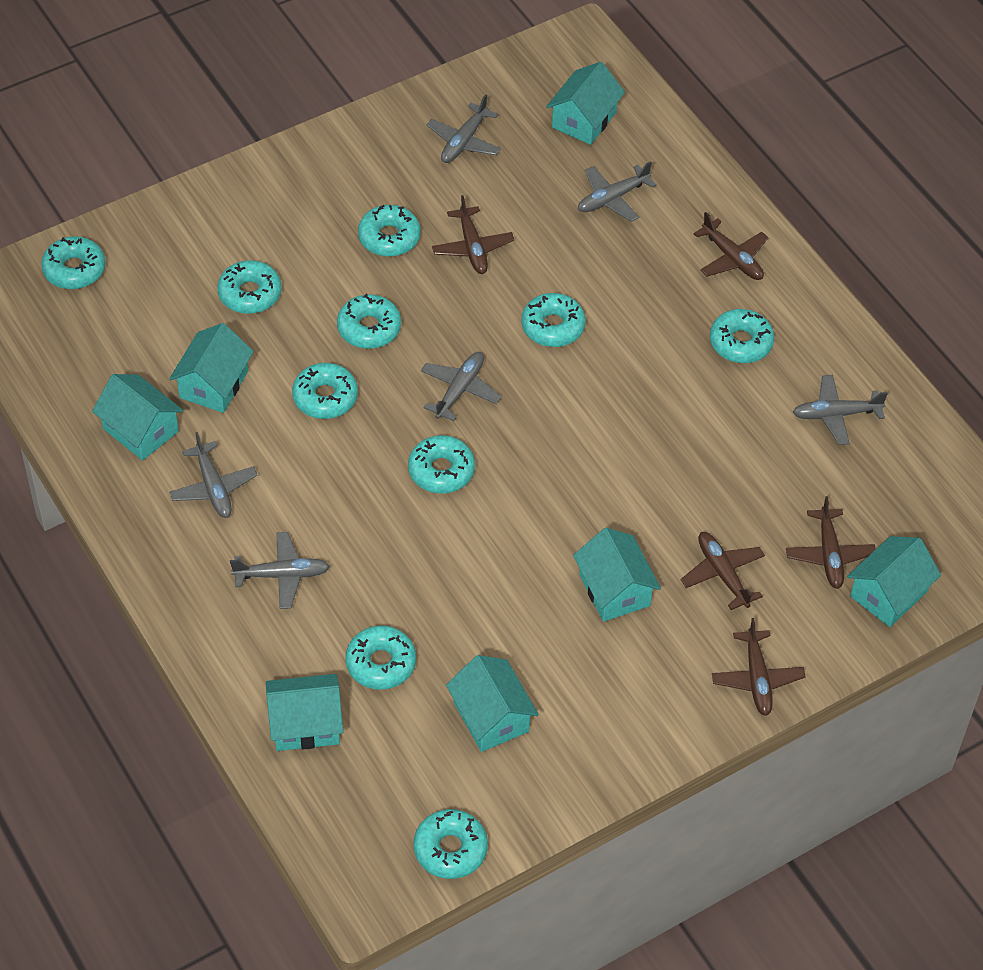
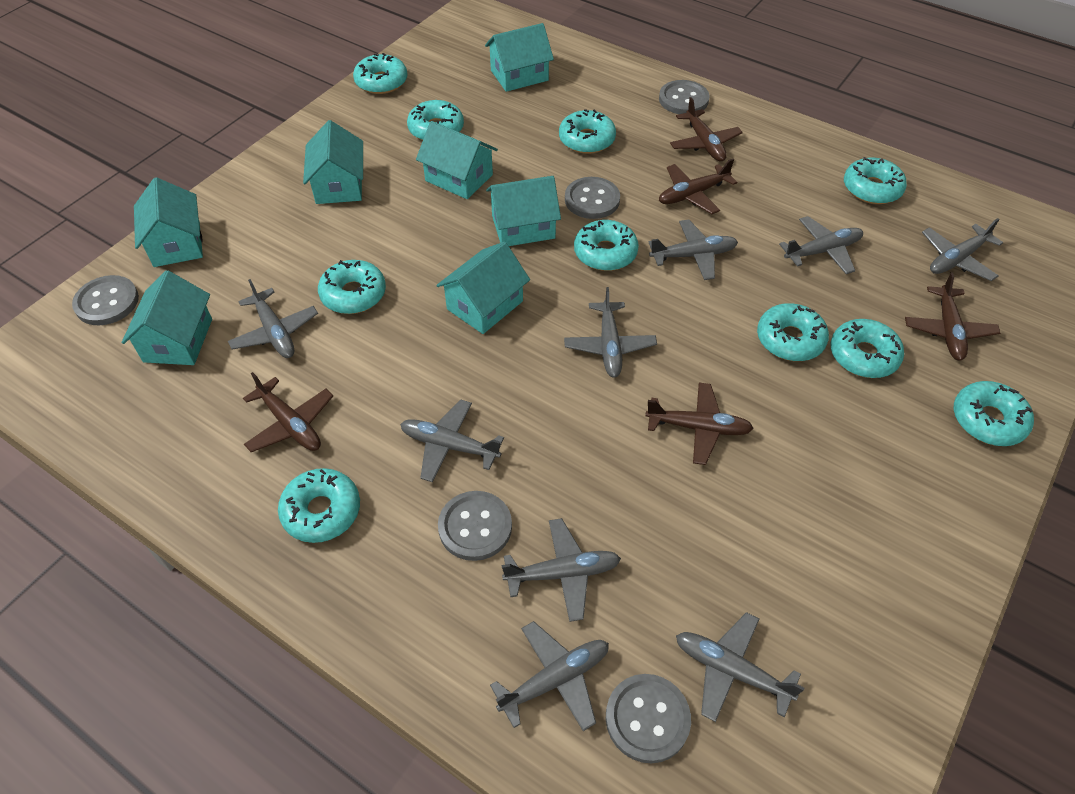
grey button: none = 0 -> [72,275,139,325] [438,491,512,561] [565,177,620,219] [606,674,691,763] [659,80,710,114] = 5
grey plane: [169,432,257,518] [230,532,330,609] [421,352,501,421] [427,94,501,163] [578,161,657,222] [793,375,888,445] = 6 -> [228,279,318,358] [400,400,504,482] [490,621,609,731] [502,518,621,622] [564,287,657,378] [649,220,738,280] [676,612,804,722] [779,216,863,274] [922,218,1003,281] = 9

